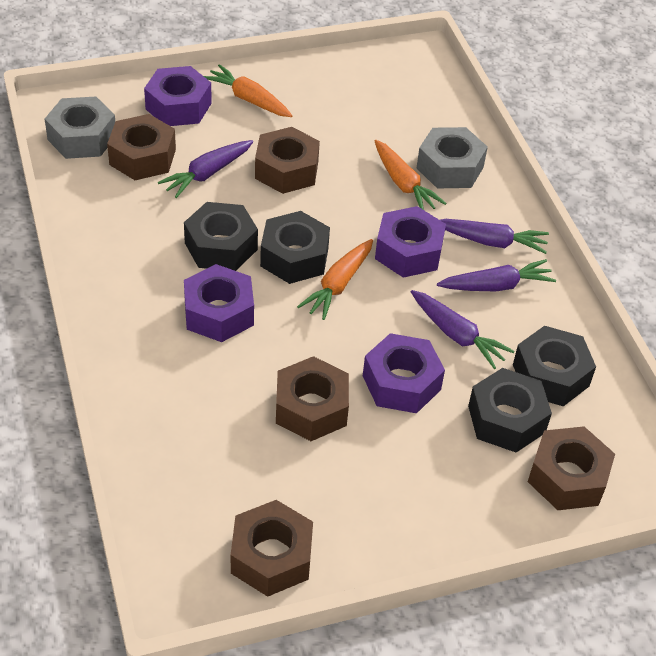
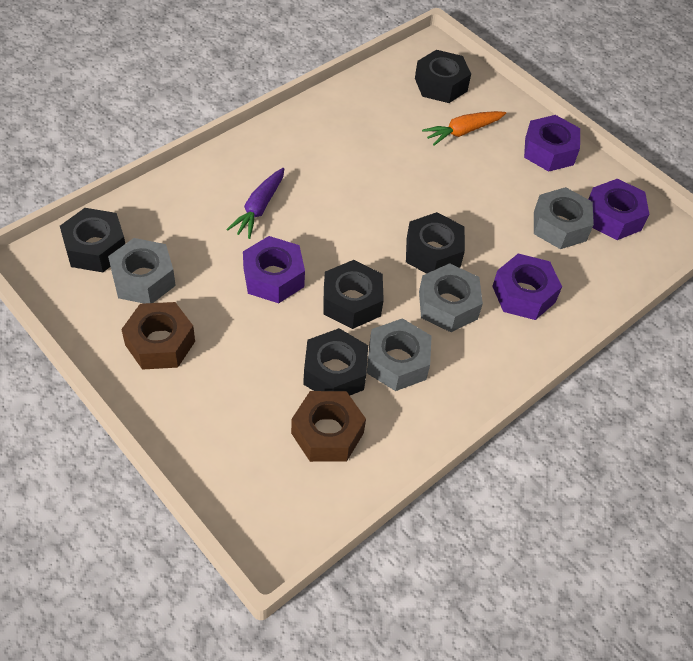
black nut: [184,202,258,271] [260,211,330,284] [468,368,552,453] [513,326,596,406] = 4 -> [60,208,125,272] [303,328,368,395] [323,260,384,329] [406,212,465,274] [415,50,471,103] = 5
brown nut: [107,114,176,180] [231,500,313,597] [255,127,320,194] [276,356,349,441] [528,426,615,510] = 5 -> [121,302,195,370] [291,391,366,462] = 2
grey nut: [45,97,115,159] [417,127,488,188] = 2 -> [108,238,176,303] [367,318,432,391] [419,263,483,332] [534,187,594,249] = 4
orange carrot: [204,64,292,117] [297,239,373,320] [374,140,446,210] = 3 -> [422,111,506,146] = 1
purple carrot: [158,140,253,198] [411,290,514,369] [437,259,556,292] [440,219,549,254] = 4 -> [226,168,284,239] = 1

